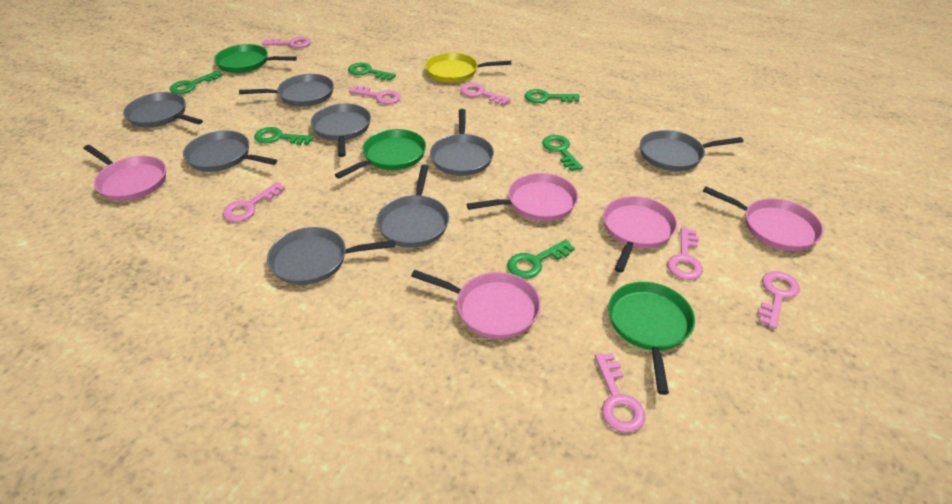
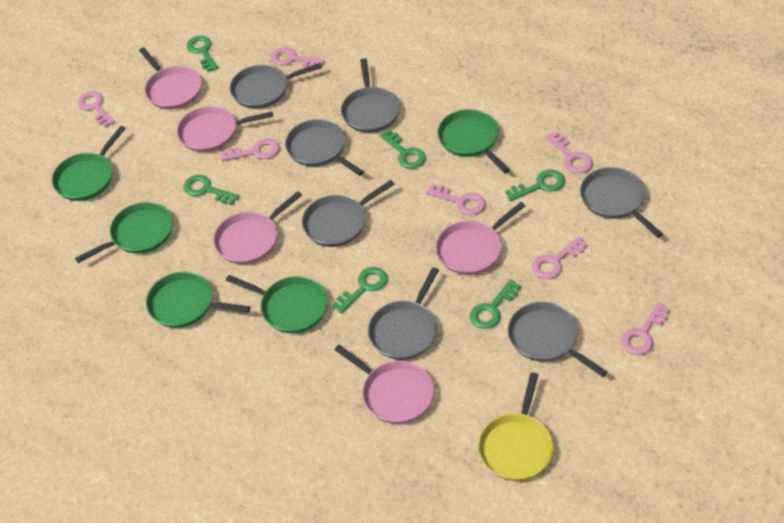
green pan: [214,44,297,73] [335,129,426,179] [608,282,695,395] = 3 -> [52,126,126,201] [75,202,173,263] [146,272,250,328] [226,275,328,333] [438,109,510,174] = 5
grey pan: [123,92,203,128] [183,130,277,172] [239,74,334,107] [267,227,395,285] [310,104,371,157] [376,164,449,247] [430,109,494,176] [640,130,744,171] = 8 -> [230,63,322,109] [285,119,364,176] [302,180,395,247] [341,58,400,133] [368,267,439,360] [508,302,607,377] [580,167,663,238] = 7

